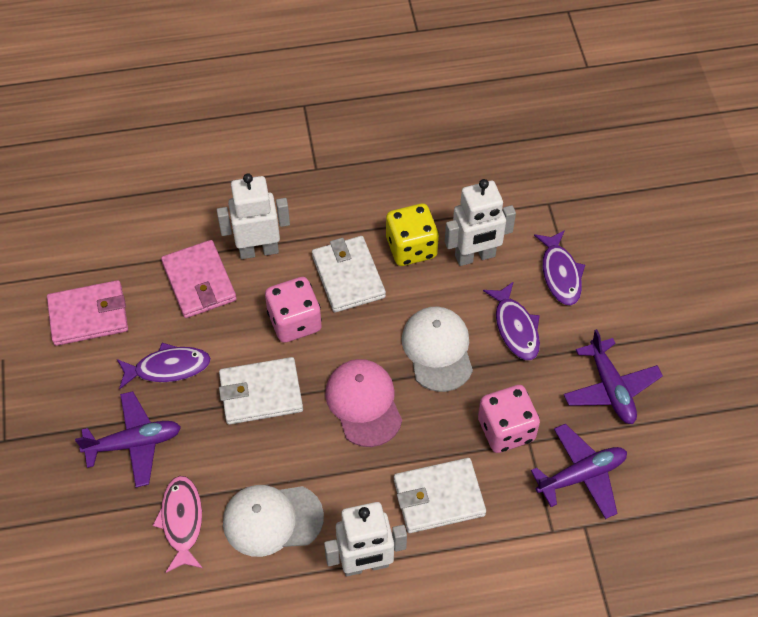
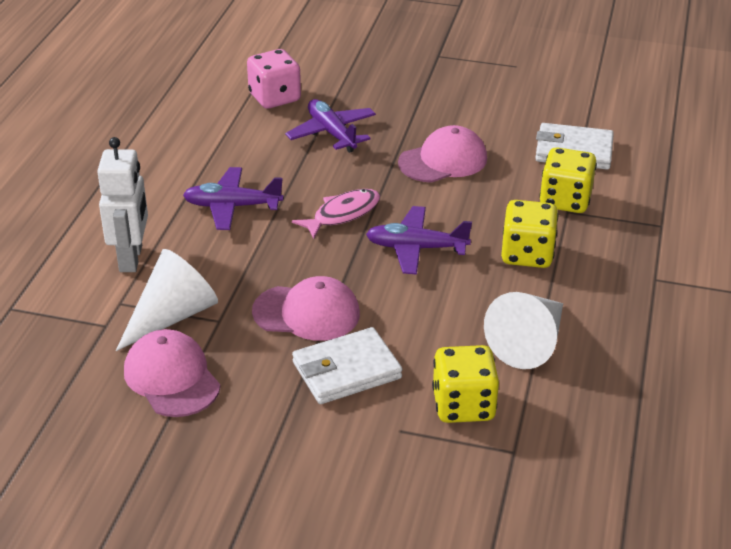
pink cap: [325,359,402,447] = 1 -> [124,329,220,417] [252,276,360,341] [398,125,487,183] = 3
pink dice: [265,277,322,343] [478,385,540,453] = 2 -> [247,49,301,109] = 1
pink wallet: [47,280,128,346] [161,240,237,318] = 2 -> none = 0
purple fish: [117,343,211,389] [483,282,540,360] [534,230,585,306] = 3 -> none = 0
white cap: [223,485,324,557] [402,306,473,392] = 2 -> none = 0
white cone: none = 0 -> [116,249,218,351] [484,292,563,369] = 2
white robot: [217,173,290,259] [324,502,407,576] [445,179,516,266] = 3 -> [97,137,148,272] = 1
white wallet: [219,357,303,425] [312,236,386,312] [394,458,486,533] = 3 -> [292,327,402,404] [535,123,614,170] = 2
yellow dice: [386,204,439,266] = 1 -> [432,345,499,423] [501,200,558,268] [539,147,597,213] = 3

